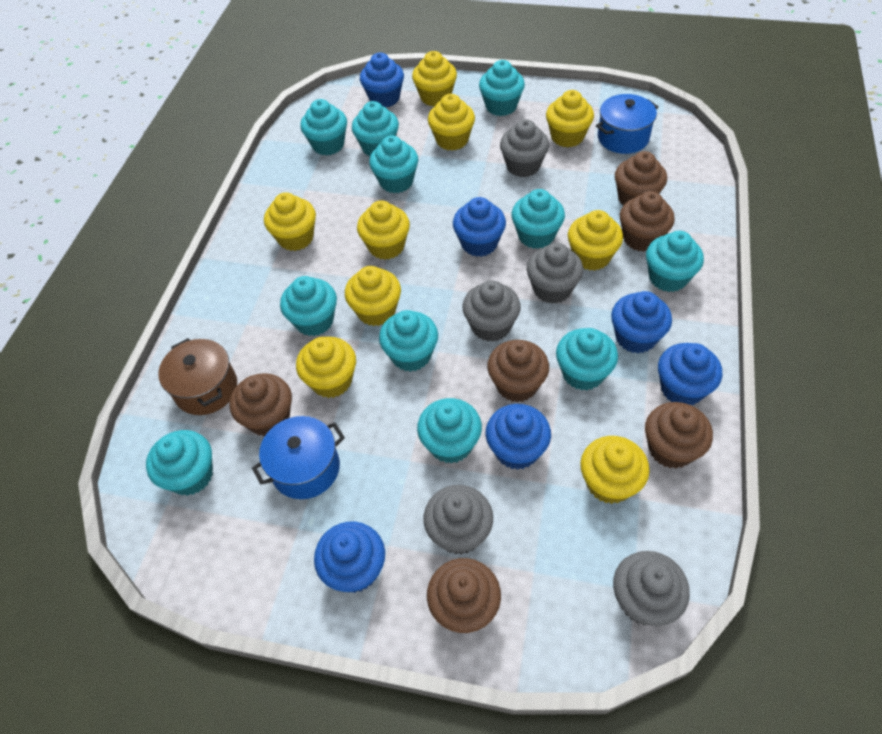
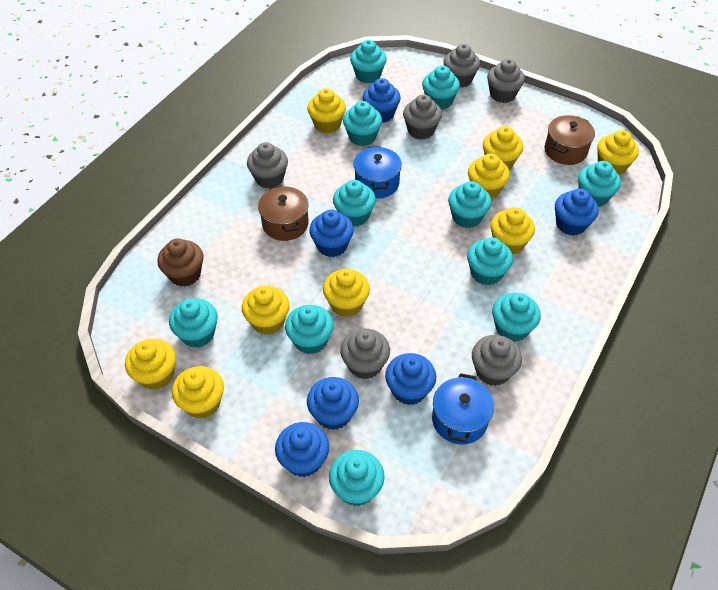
brown cupcake: [229,373,292,436] [427,558,501,633] [487,340,549,402] [615,151,667,206] [620,191,675,252] [645,402,713,469] = 6 -> [157,238,204,287] = 1
brown pot: [158,338,237,415] = 1 -> [258,185,309,241] [545,115,595,165] = 2
grey cupcake: [424,485,493,555] [462,280,521,342] [500,119,549,177] [527,243,583,304] [613,551,690,626] = 5 -> [247,142,288,188] [340,329,390,379] [403,94,442,139] [444,44,480,87] [472,335,522,386] [487,59,525,103] = 6

